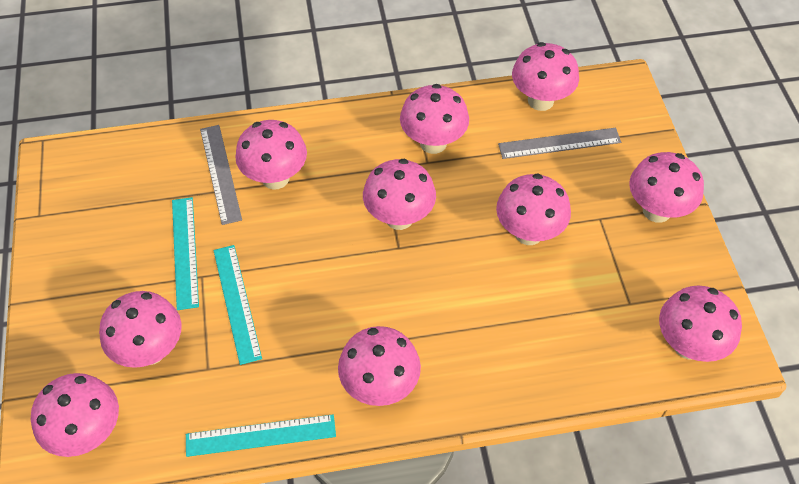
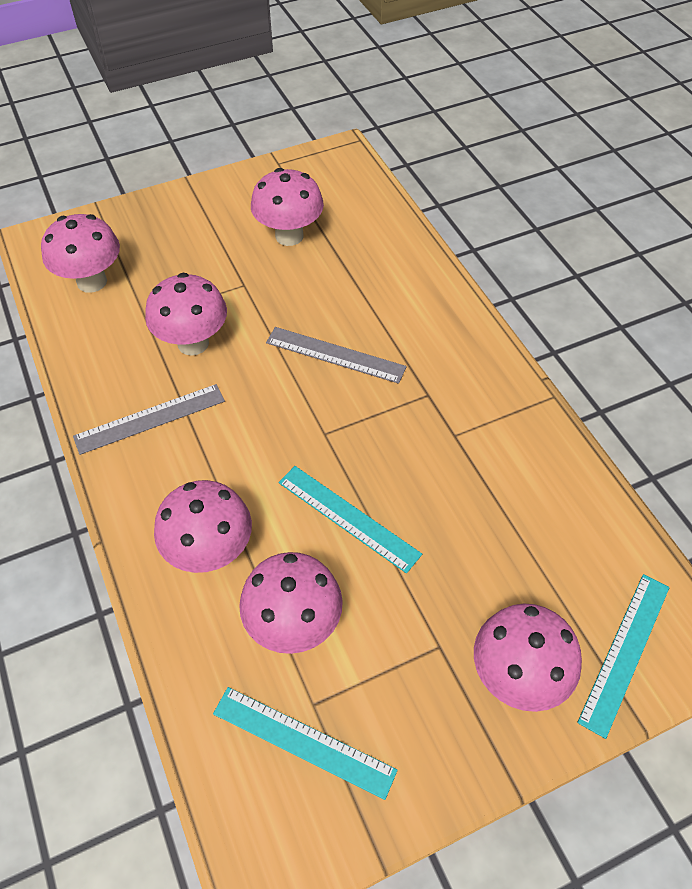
pink mushroom: [31,373,119,457] [99,291,182,368] [235,120,307,190] [338,326,421,406] [363,159,436,230] [400,84,469,154] [496,173,571,245] [512,42,579,111] [629,152,704,223] [659,286,742,362] = 10 -> [41,214,120,293] [145,273,227,356] [154,480,252,573] [239,552,343,654] [251,168,324,246] [474,604,582,712] = 6

